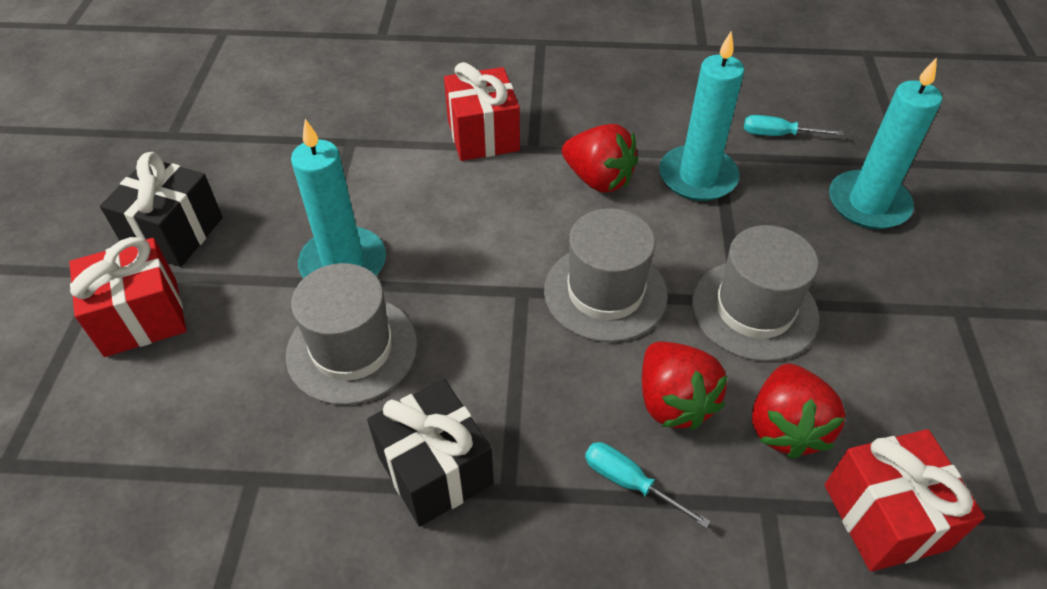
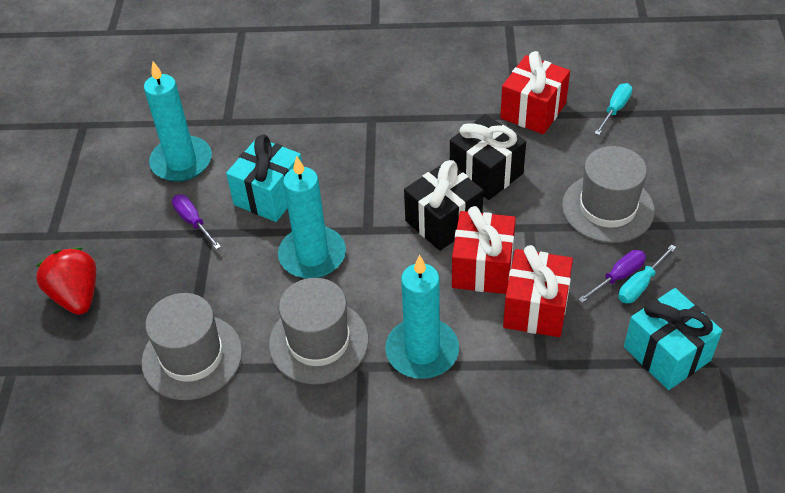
purple screwdriver: none = 0 -> [172,195,221,250] [578,250,646,303] = 2
red strawberry: [562,124,638,193] [642,341,728,430] [752,364,845,459] = 3 -> [36,248,96,315] = 1
turquoise gift: none = 0 -> [226,134,302,222] [624,288,722,390] = 2

